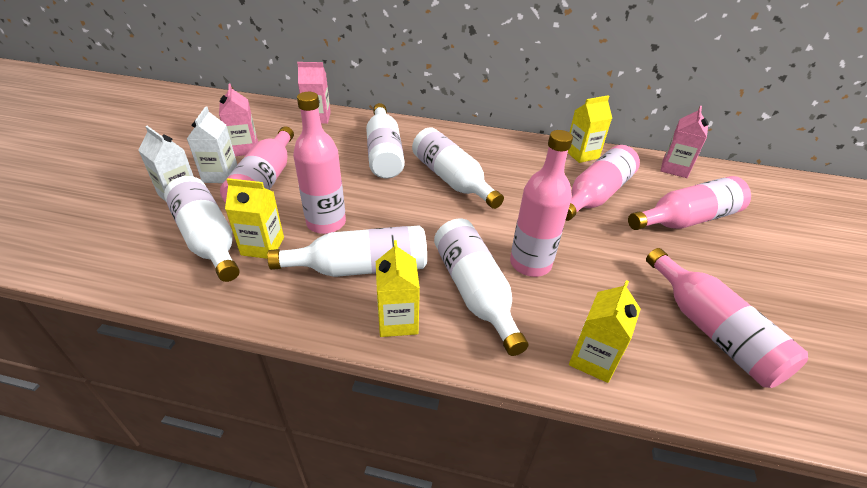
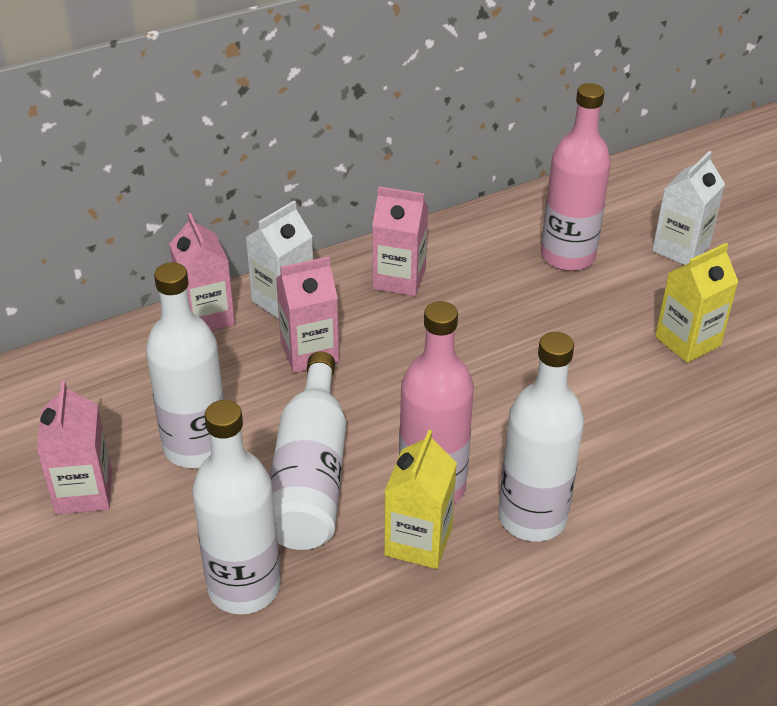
pink bottle: [220,126,294,203] [293,92,346,234] [510,130,573,277] [565,145,640,221] [628,176,751,230] [646,248,808,388] = 6 -> [399,301,474,504] [541,83,611,271] = 2
pink carton: [219,83,258,156] [297,62,331,124] [661,106,708,178] = 3 -> [37,381,112,515] [169,213,235,331] [276,257,339,373] [372,186,428,296] = 4
white bottle: [164,176,240,282] [267,225,427,277] [366,103,405,178] [412,127,504,209] [434,219,529,356] = 5 -> [146,262,224,468] [192,400,280,614] [270,352,346,550] [498,332,584,542] = 4
yellow carton: [225,178,284,259] [376,240,420,337] [568,95,612,163] [569,280,641,383] = 4 -> [384,430,457,569] [655,243,738,363] = 2

